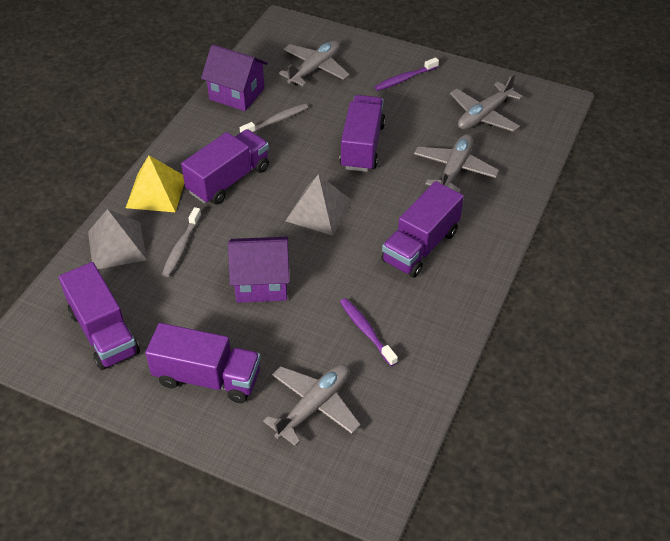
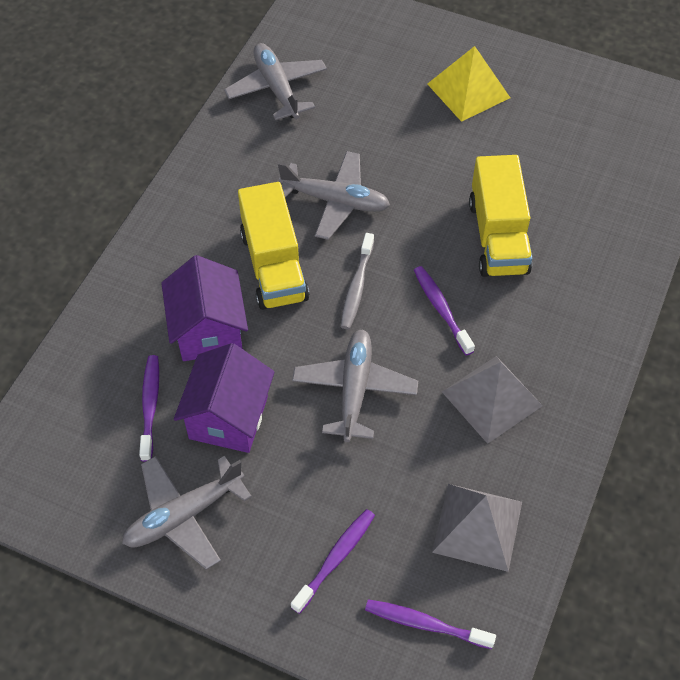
grey toothbrush: [162,207,201,277] [240,103,308,133] = 2 -> [340,233,374,329] = 1
purple toothbrush: [340,298,398,366] [375,57,439,91] = 2 -> [139,355,159,462] [291,509,375,614] [365,599,496,649] [414,266,475,355] = 4
purple truck: [59,262,140,370] [145,323,261,403] [181,129,269,204] [339,95,385,172] [381,181,464,278] = 5 -> none = 0
yellow truck: none = 0 -> [238,182,309,310] [469,155,532,277] = 2

